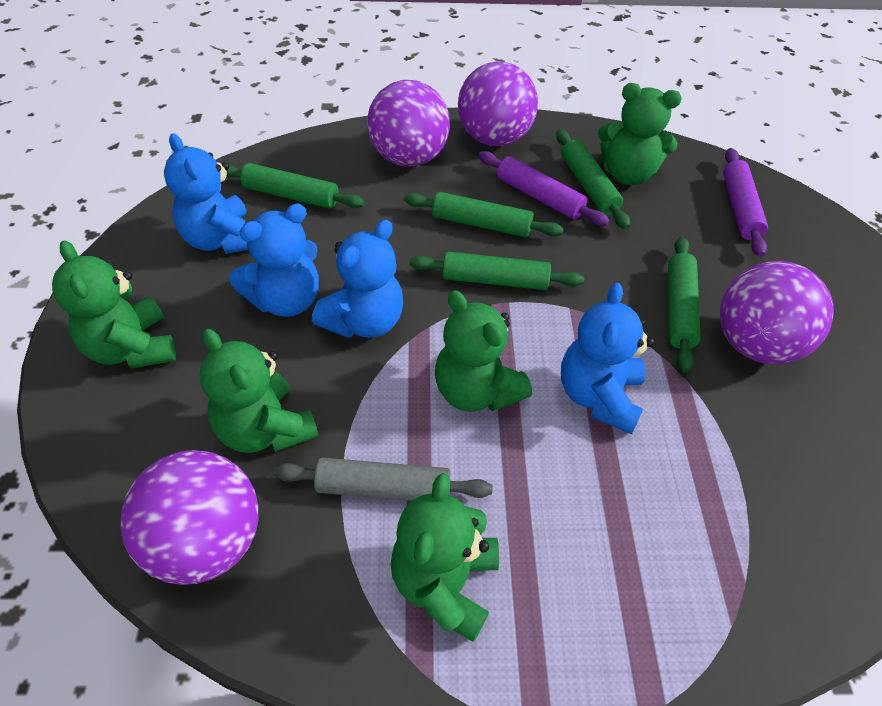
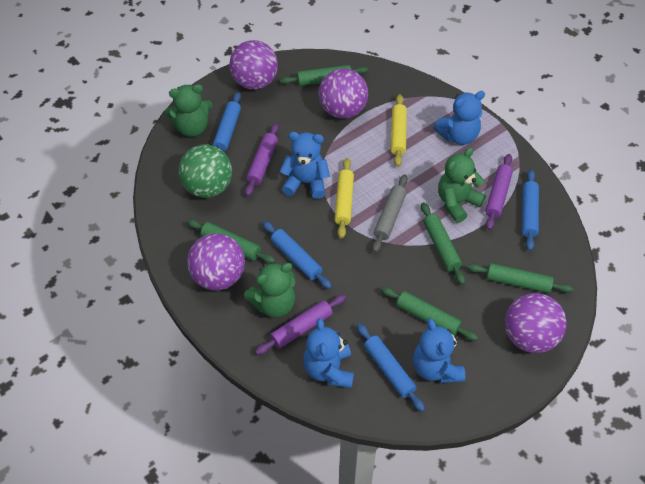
blue rolling pin: none = 0 -> [213,92,241,152] [262,221,332,289] [357,323,425,412] [522,169,539,251] = 4
green ball: none = 0 -> [178,145,232,198] = 1
green teddy bear: [52,240,176,369] [200,329,318,453] [390,473,499,642] [435,290,532,412] [598,83,682,185] = 5 -> [165,84,212,137] [244,262,295,318] [438,148,486,223] = 3
purple rolling pin: [478,151,610,226] [723,148,768,257] = 2 -> [245,123,279,196] [255,295,346,355] [485,154,513,230] = 3
yellow rolling pin: none = 0 -> [335,158,354,239] [391,94,407,167] = 2

